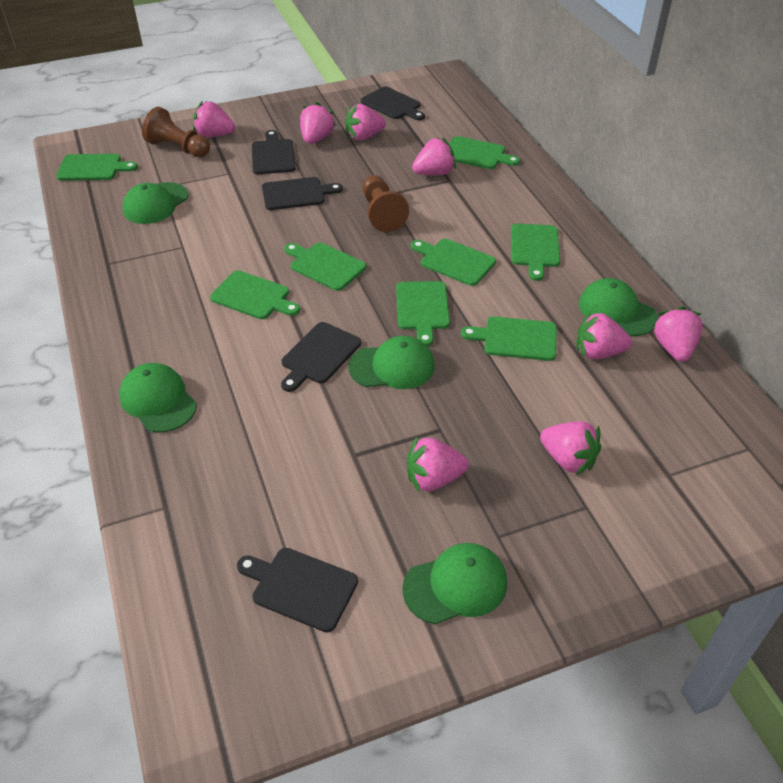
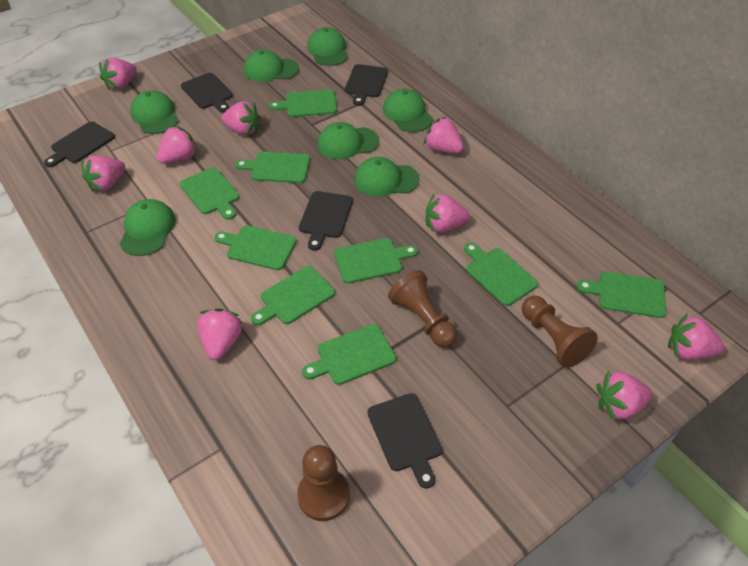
brown pawn: [142,107,210,157] [363,175,409,232] = 2 -> [297,445,350,521] [388,270,457,348] [522,296,598,368] = 3
green cap: [119,363,197,432] [122,182,188,224] [348,336,435,389] [402,543,507,624] [579,278,658,336] = 5 -> [120,199,176,256] [130,90,178,134] [244,49,299,82] [307,27,348,66] [318,122,379,159] [354,157,420,197] [383,89,433,132] = 7
green cutting board: [56,154,138,181] [210,270,300,319] [284,243,366,291] [396,281,450,346] [411,239,496,286] [449,136,520,169] [461,316,557,361] [511,224,560,281] = 8 -> [180,167,240,220] [215,225,296,270] [235,152,310,183] [251,266,335,325] [269,89,337,117] [302,324,396,385] [334,238,418,284] [464,243,538,306] [577,271,666,318] = 9
pink strawberry: [193,101,235,137] [300,102,336,144] [345,104,386,141] [407,436,469,493] [412,137,456,175] [540,421,601,475] [576,312,632,359] [652,307,703,362] = 8 -> [81,156,125,192] [99,57,137,90] [157,125,198,164] [198,308,243,360] [221,101,261,136] [424,117,464,153] [426,194,470,232] [596,371,653,422] [668,313,724,360] = 9

